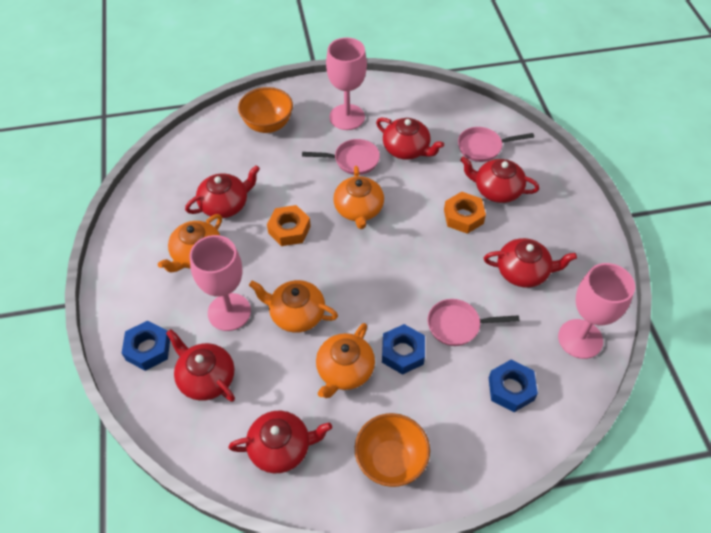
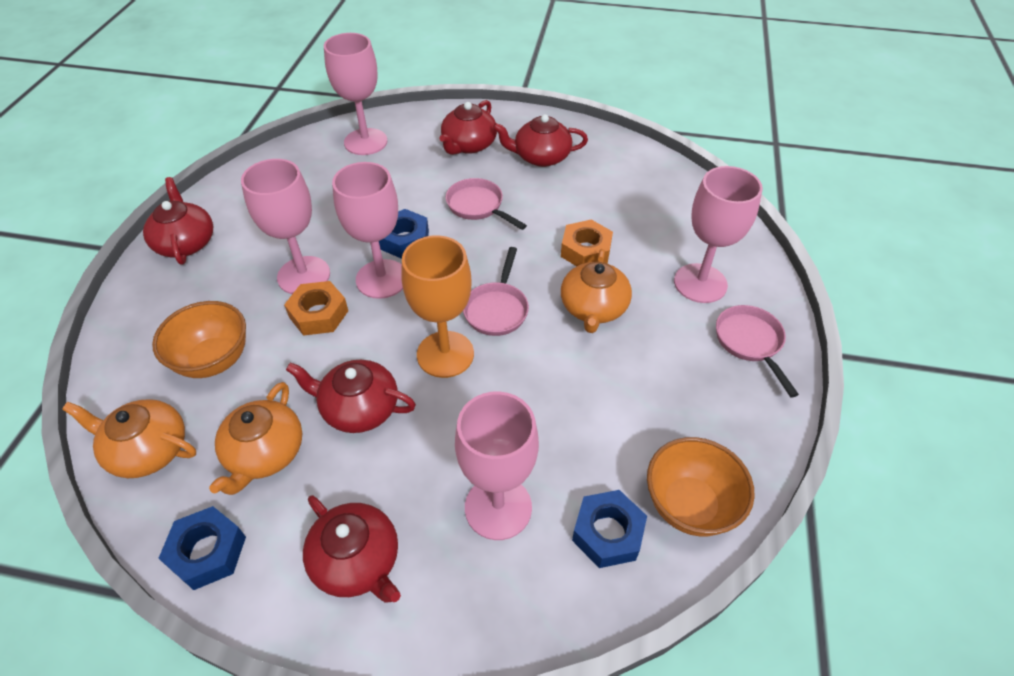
orange goblet: none = 0 -> [401,235,474,378] = 1
orange teapot: [158,214,222,273] [249,280,338,333] [316,323,375,398] [333,166,384,229] = 4 -> [62,399,196,478] [209,382,303,495] [561,249,632,333] = 3
pink goblet: [189,235,251,331] [326,37,367,130] [558,263,635,359] = 3 -> [241,159,330,294] [324,33,387,155] [332,162,403,299] [455,392,539,540] [674,166,763,303] = 5
red teapot: [166,329,235,402] [185,165,260,218] [229,411,332,473] [376,117,444,160] [460,156,540,203] [484,238,577,288] = 6 -> [143,177,213,264] [286,360,416,433] [303,495,401,603] [439,100,497,155] [493,114,588,167] = 5

